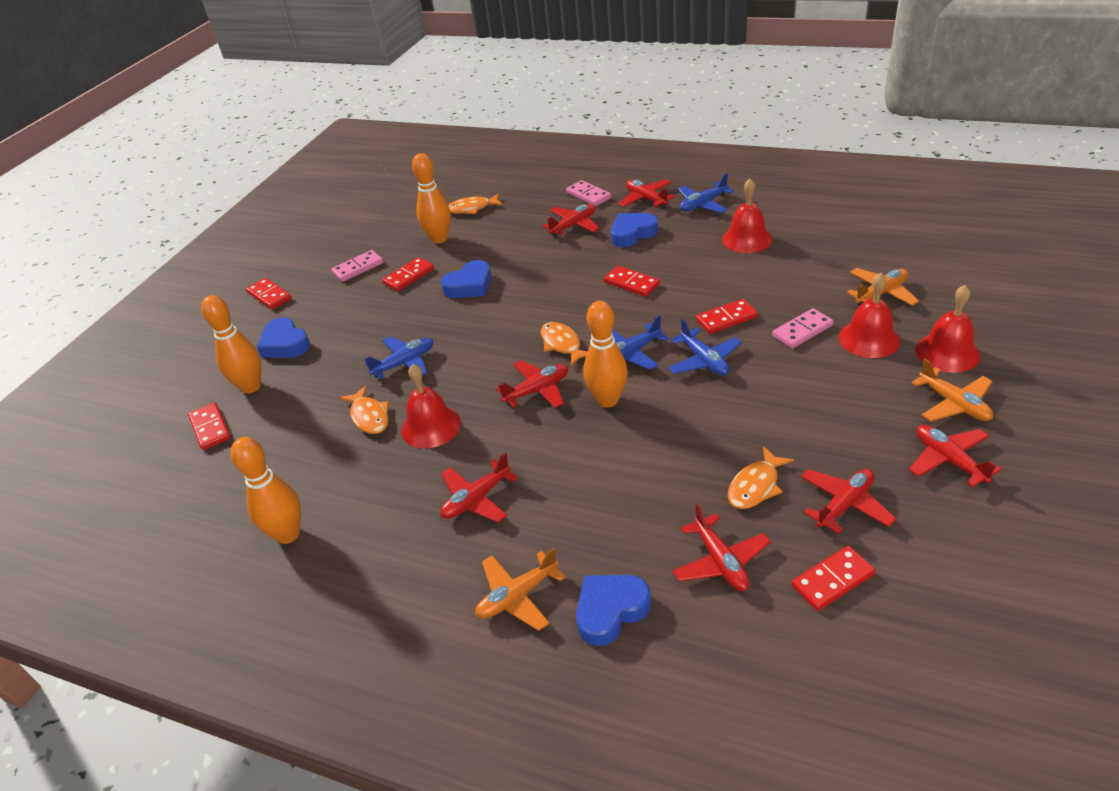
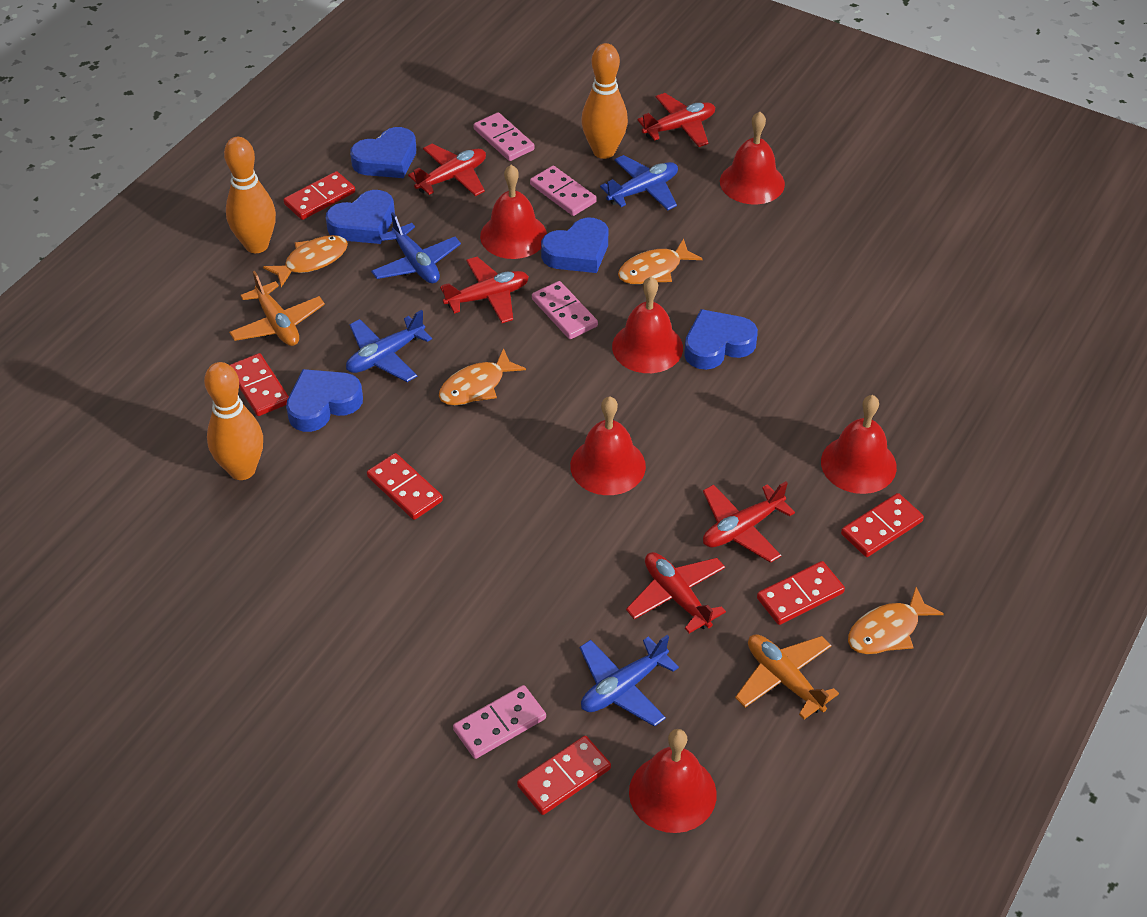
blue heart: [257,317,310,358] [441,260,491,298] [576,575,651,646] [611,213,658,247] = 4 -> [286,369,363,432] [326,190,395,244] [350,127,417,178] [541,218,609,273] [684,309,758,370] = 5
orange bowling pin: [201,295,261,394] [231,437,301,544] [412,153,451,244] [583,301,628,408] = 4 -> [204,362,263,480] [224,137,276,253] [581,43,628,159] = 3
orange plane: [475,548,566,631] [847,268,919,306] [911,358,993,422] = 3 -> [229,271,325,346] [735,634,839,719] = 2
pink domino: [331,250,384,282] [566,180,611,206] [772,308,834,349] = 3 -> [453,685,546,759] [473,112,535,161] [530,166,597,216] [532,281,598,339] = 4
red bell: [401,364,461,448] [722,178,772,253] [839,273,900,358] [915,285,981,373] = 4 -> [480,165,547,259] [570,396,646,495] [612,277,683,373] [629,729,717,833] [720,112,785,204] [821,395,897,494] = 6
red plane: [440,452,518,523] [497,360,568,408] [543,204,599,237] [619,179,675,208] [673,504,771,591] [801,469,896,534] [909,425,1002,487] = 7 -> [408,144,486,196] [440,257,529,323] [626,552,726,633] [637,93,715,147] [703,481,795,563] = 5

